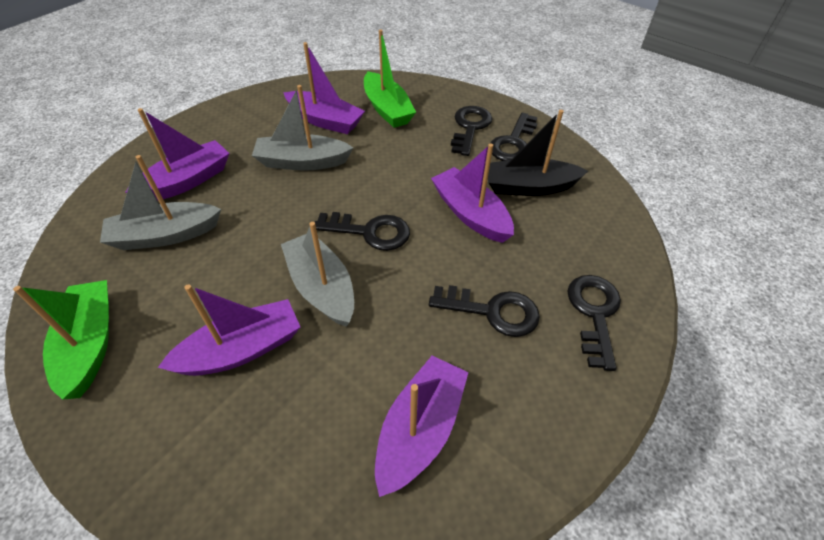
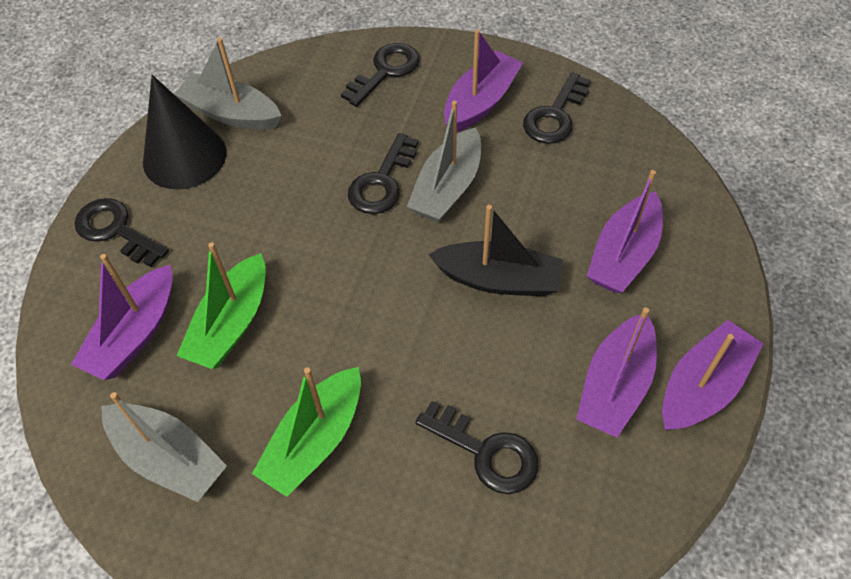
black cone: none = 0 -> [143,75,226,189] = 1

